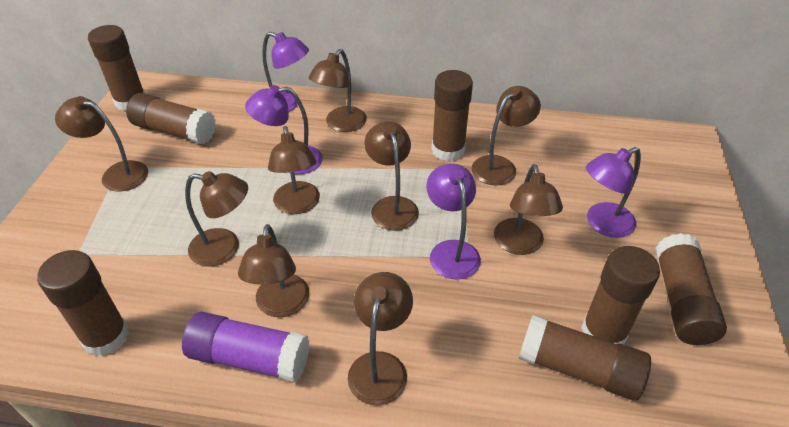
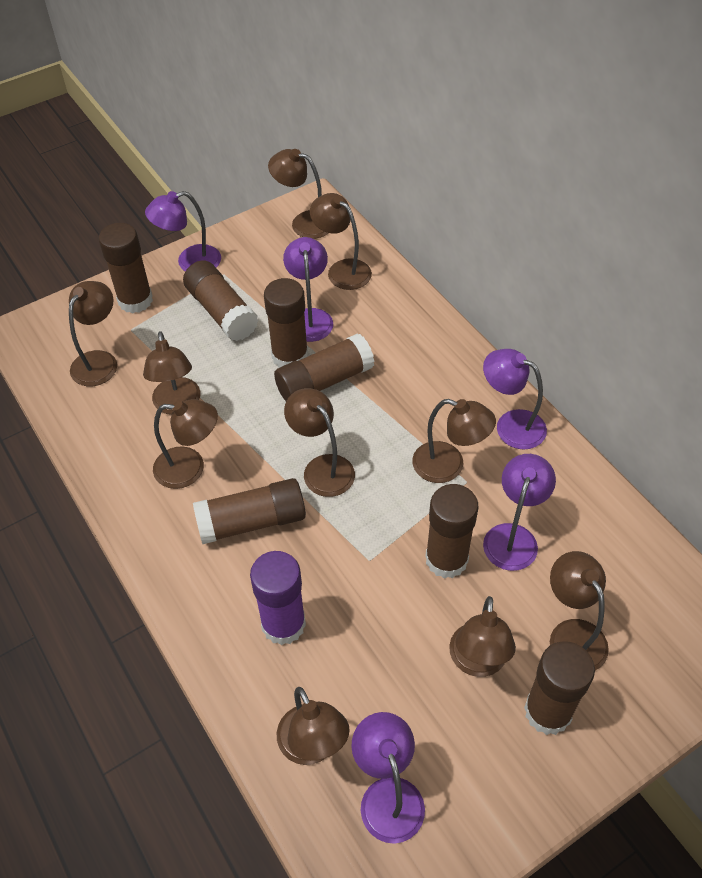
brown lamp: [55,96,148,192] [185,171,248,266] [238,224,309,318] [268,126,320,214] [309,49,367,132] [348,272,413,406] [364,121,419,231] [472,86,541,185] [494,164,563,255] = 9 -> [69,281,117,386] [143,331,200,415] [153,399,218,489] [268,149,329,239] [277,687,350,765] [284,388,355,497] [310,193,372,290] [412,399,496,483] [449,596,516,677] [550,551,609,671] = 10
purple lamp: [245,85,323,174] [262,32,309,112] [426,164,481,279] [586,147,641,238] = 4 -> [145,191,221,272] [283,237,333,342] [351,712,425,844] [483,349,547,450] [483,454,556,571] = 5

